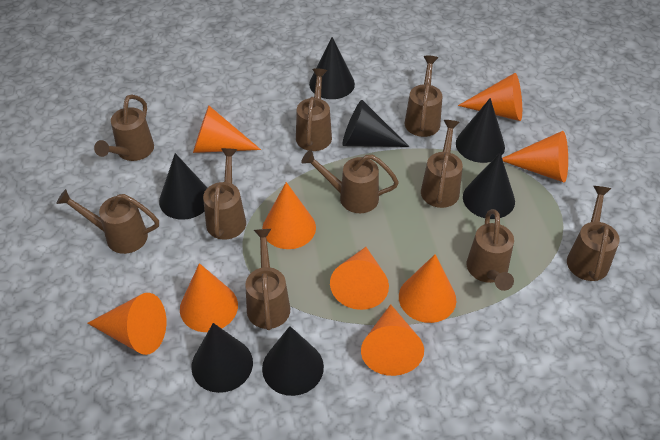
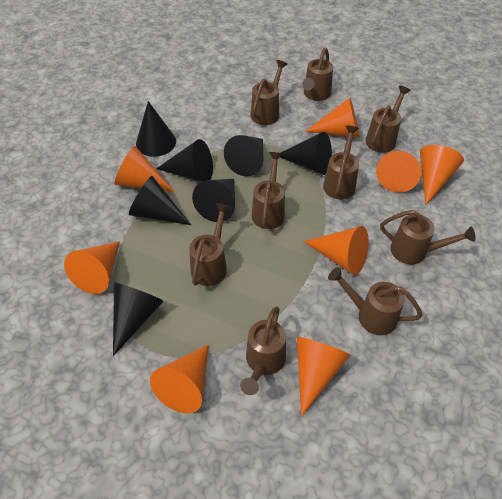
brown watering can: [56,189,159,254] [94,94,154,161] [203,148,246,240] [245,229,290,330] [296,68,332,151] [301,150,399,213] [405,55,442,137] [421,120,463,208] [467,209,514,291] [567,186,620,281] = 10 -> [189,203,230,286] [240,306,286,395] [251,60,287,125] [251,152,285,229] [302,48,333,101] [323,126,359,199] [328,267,423,335] [366,86,411,153] [380,210,476,264] = 9
orange cone: [87,293,166,355] [180,263,238,332] [193,106,261,153] [262,182,316,249] [330,247,389,310] [361,304,424,376] [399,254,456,323] [458,73,522,121] [502,131,568,182] = 9 -> [64,241,120,294] [114,146,175,192] [150,345,209,413] [297,337,350,416] [304,226,369,275] [305,98,359,137] [376,151,422,193] [420,145,464,205] = 8

